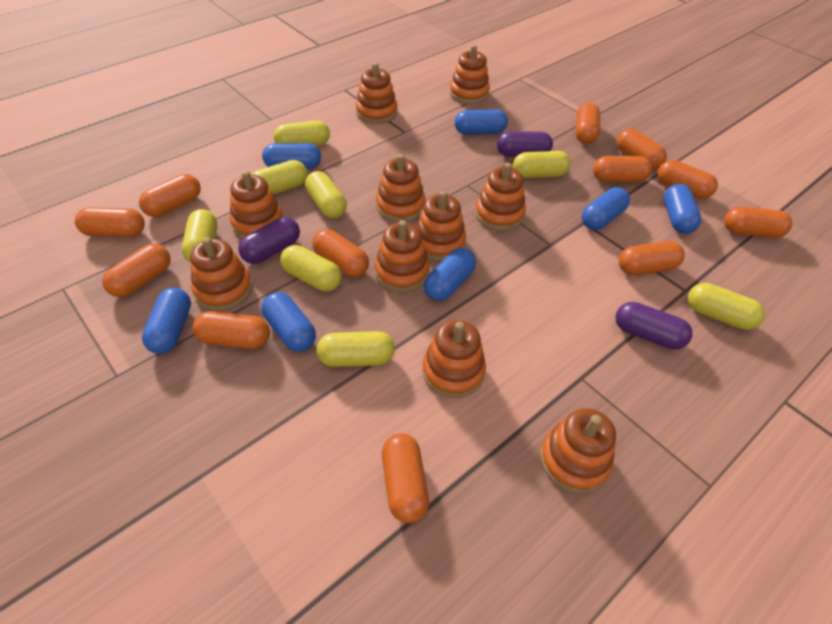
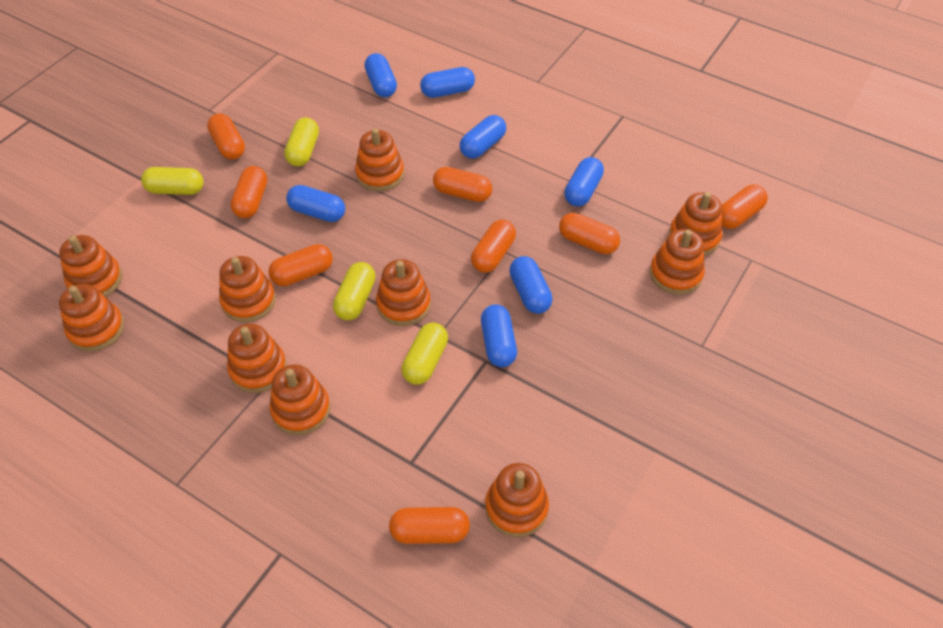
orange capsule: [75,207,145,237] [102,244,171,297] [139,174,201,217] [193,311,270,349] [312,229,369,277] [382,433,429,523] [576,103,600,144] [593,156,652,182] [617,129,667,170] [619,241,685,275] [657,160,718,199] [724,207,792,238] = 12 -> [207,113,245,160] [231,166,267,218] [268,244,333,286] [389,507,470,544] [433,167,492,202] [471,220,516,273] [559,213,620,254] [722,184,768,229] = 8
purple capsule: [238,217,300,264] [497,131,553,157] [615,302,692,349] = 3 -> none = 0
yellow capsule: [182,209,217,263] [252,160,307,194] [274,120,330,146] [280,245,342,292] [305,171,347,218] [317,331,395,367] [513,151,571,178] [688,283,765,330] = 8 -> [141,167,204,195] [284,117,319,166] [333,262,375,321] [401,323,448,385] = 4

